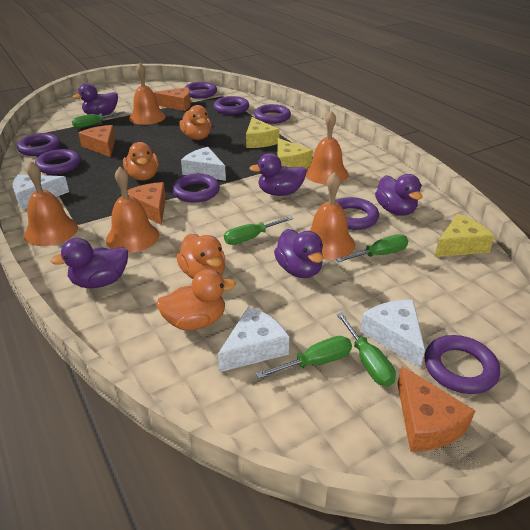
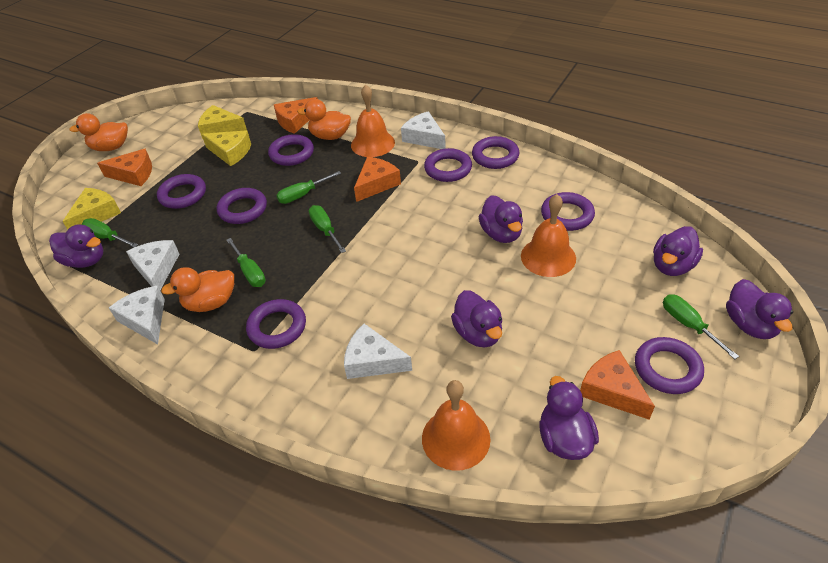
orange bell: [24,161,78,246] [106,167,159,253] [129,63,166,125] [306,111,349,184] [310,172,355,260] = 5 -> [351,84,395,157] [422,380,491,471] [521,194,576,277] = 3
orange duck: [123,142,159,181] [156,269,236,330] [176,234,225,279] [179,105,211,140] = 4 -> [69,113,128,151] [161,267,234,312] [297,99,351,140] = 3
purple duck: [50,238,128,288] [73,83,118,116] [249,153,306,196] [274,229,324,278] [375,174,422,216] = 5 -> [49,224,104,268] [451,290,502,348] [479,195,523,243] [539,376,599,460] [653,226,703,276] [726,279,793,339] = 6

